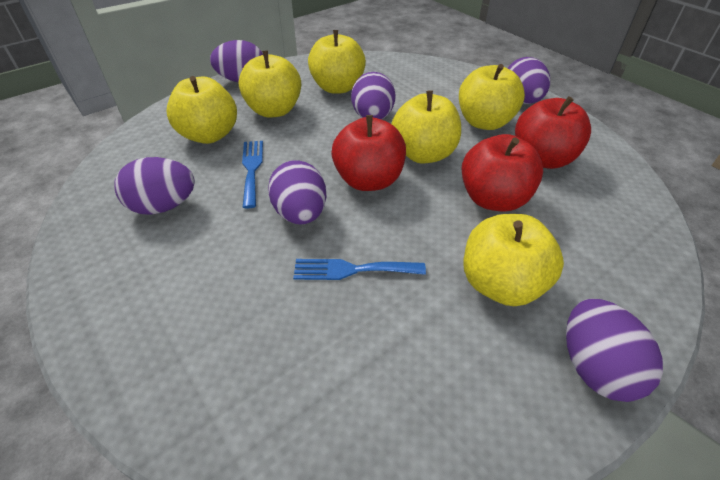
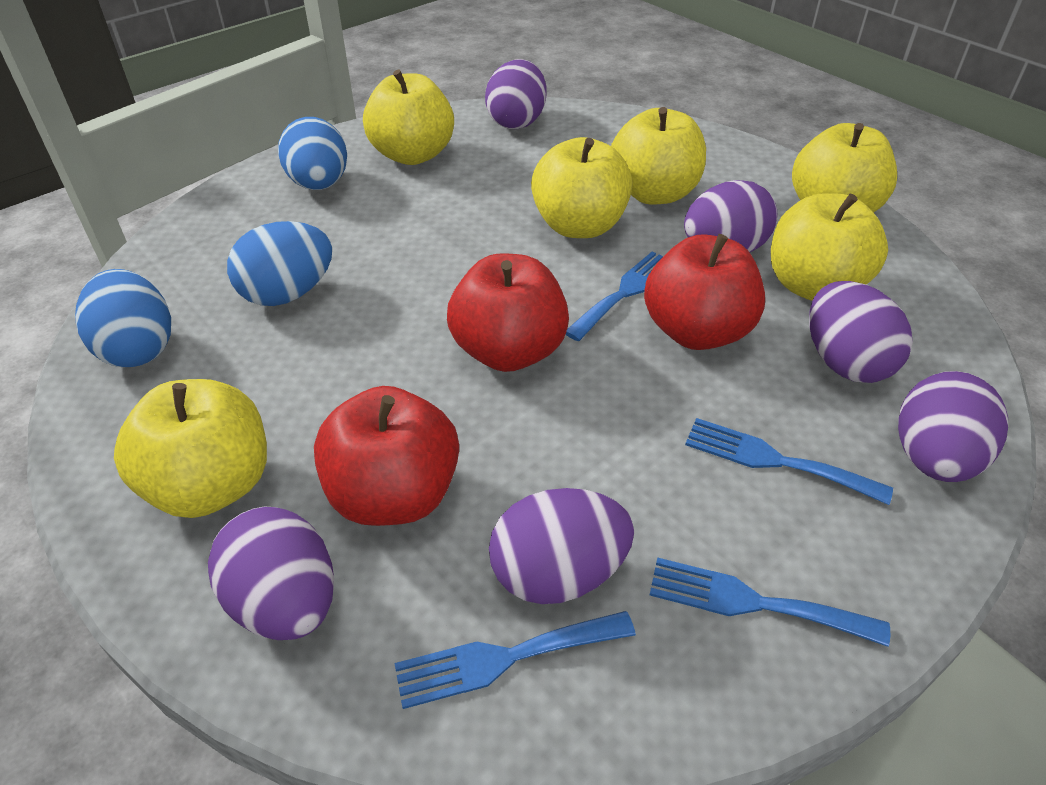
blue egg: none = 0 -> [75,269,171,367] [227,221,332,306] [278,117,347,190] = 3
blue fork: [242,141,263,209] [293,259,426,280] = 2 -> [395,611,636,709] [566,251,663,341] [650,557,890,647] [685,418,893,505] = 4

